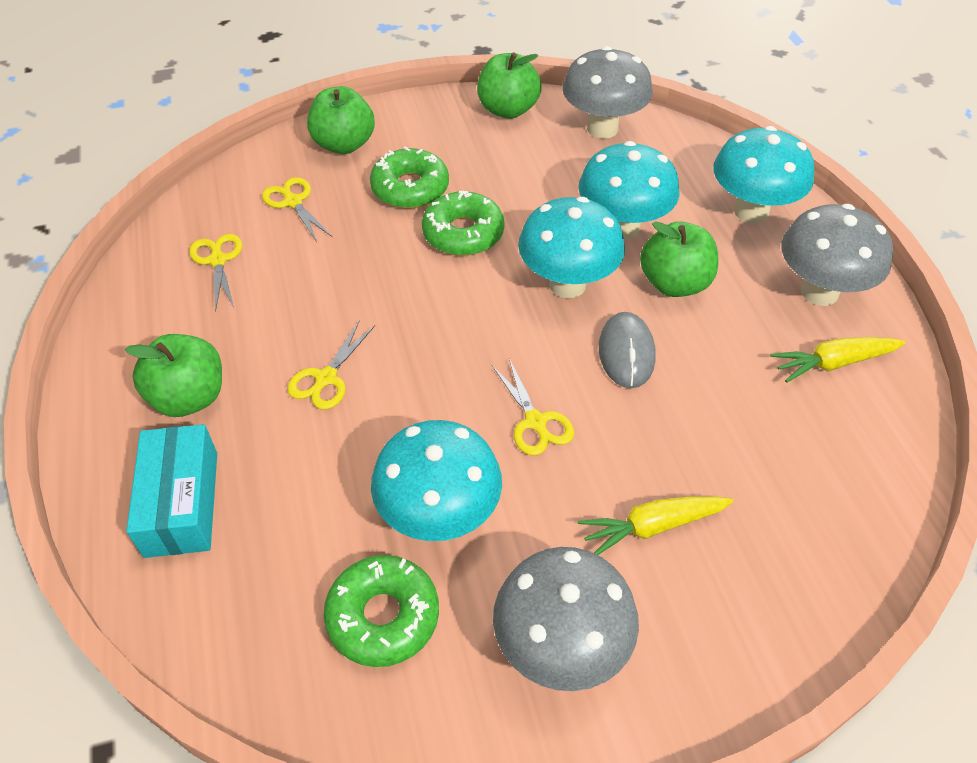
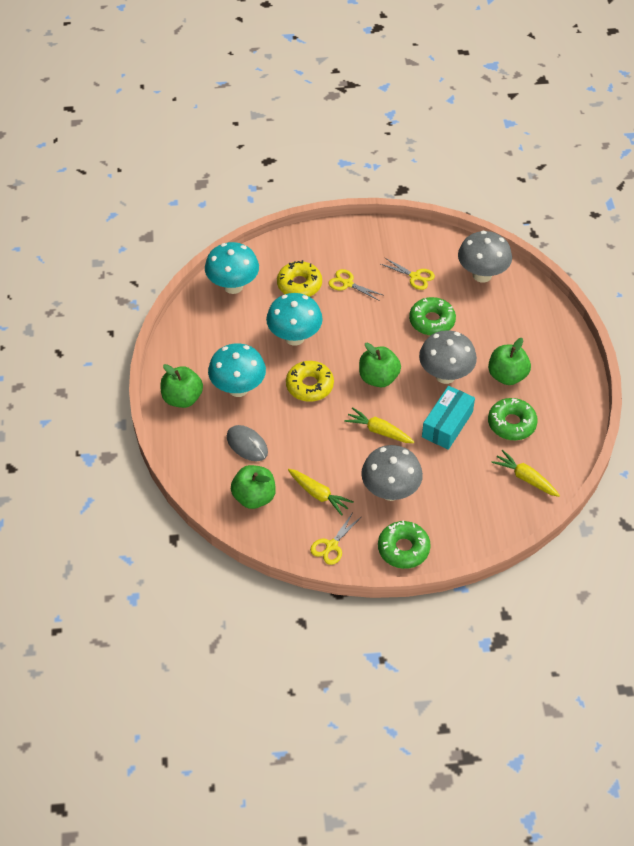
turquoise mushroom: [371,420,502,541] [518,197,625,298] [579,141,679,240] [713,126,814,224] = 4 -> [205,242,259,294] [208,343,266,397] [266,293,323,346] = 3
yellow carrot: [578,496,733,555] [770,337,906,383] = 2 -> [288,469,353,516] [344,407,414,443] [492,450,560,497] = 3
yellow donut: none = 0 -> [277,260,322,297] [286,361,334,402] = 2
yellow scissors: [189,234,242,312] [262,177,332,242] [287,320,375,410] [492,359,574,456] = 4 -> [310,512,361,565] [328,269,383,301] [381,257,435,290] = 3

